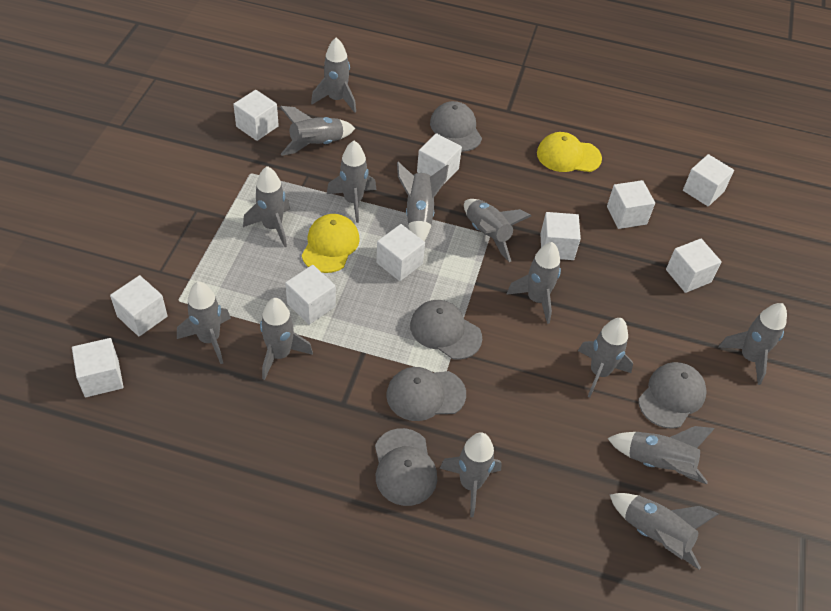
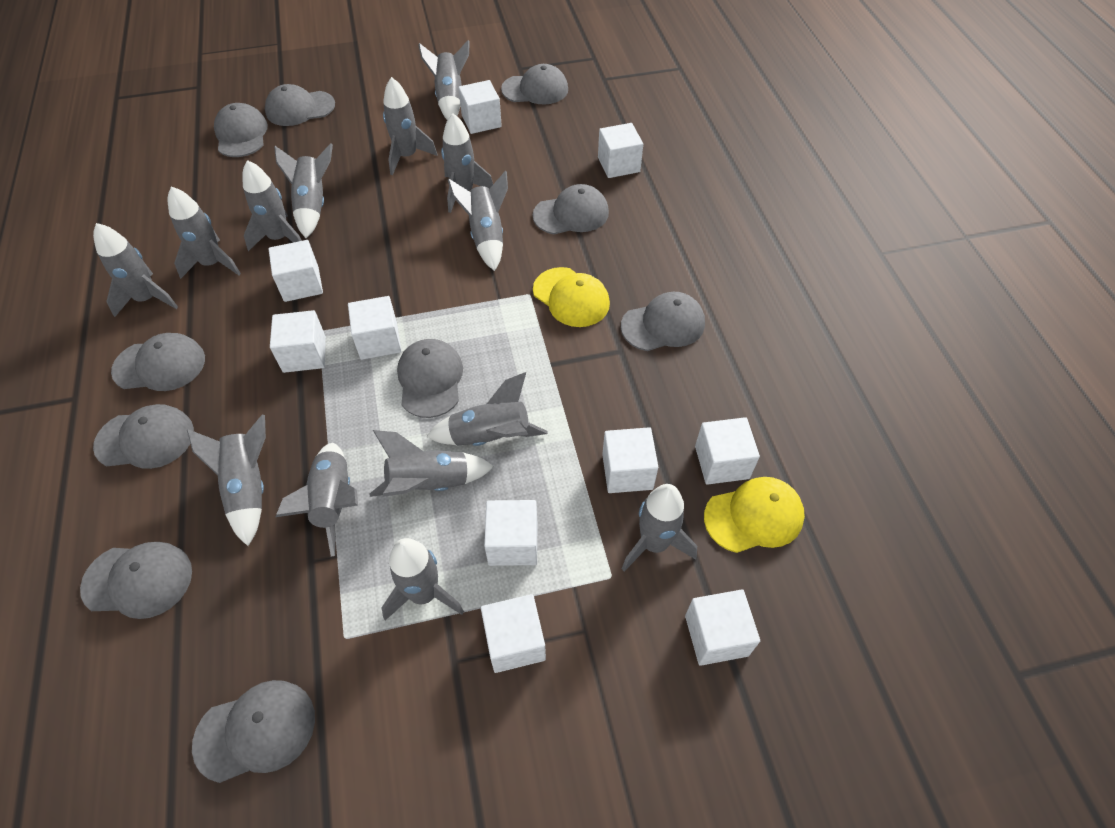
grey cap: [375,428,437,506] [386,367,466,421] [410,300,482,360] [430,101,482,152] [638,362,707,429] = 5 -> [80,542,192,619] [93,404,194,469] [111,333,205,391] [192,680,315,783] [214,103,268,157] [265,84,335,126] [397,339,463,418] [501,64,568,105] [533,184,609,235] [621,292,705,351] = 10

